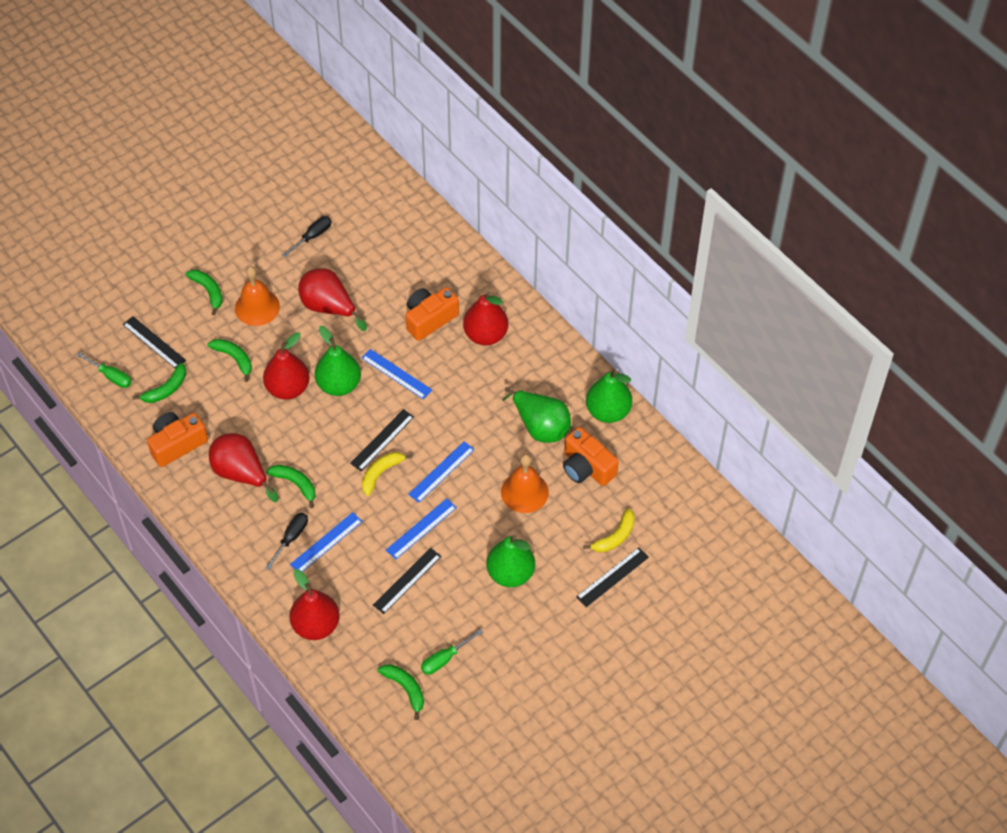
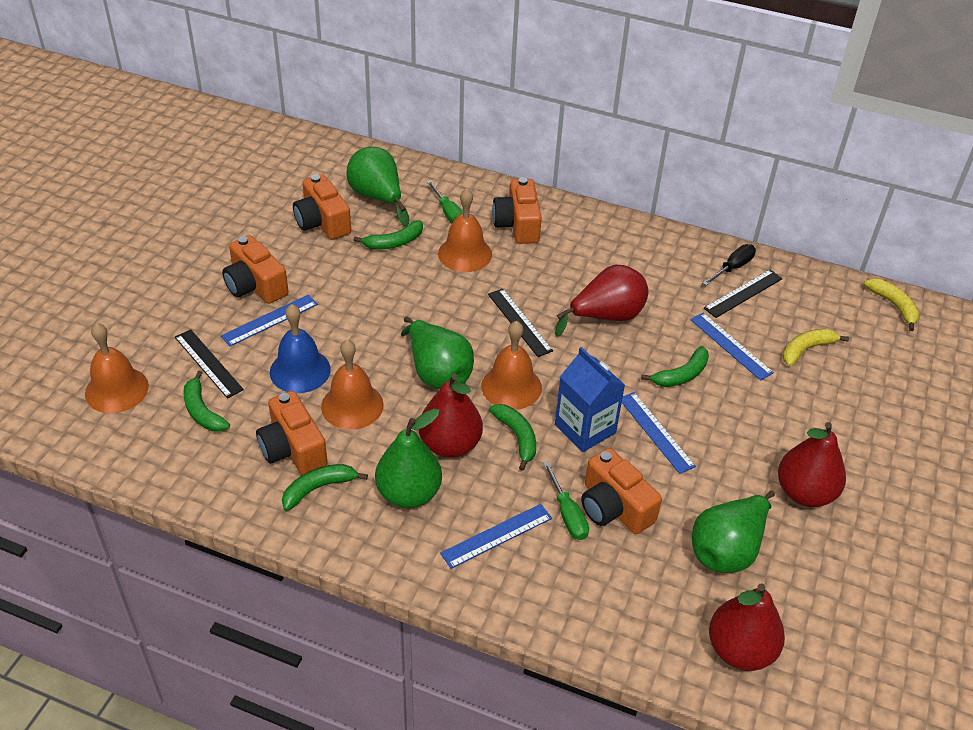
black ruler: [123,316,186,369] [350,409,414,471] [373,548,442,614] [576,547,649,607] = 4 -> [175,329,244,399] [488,289,553,357] [704,270,783,318] = 3
black screwdriver: [265,513,308,570] [282,216,332,257] = 2 -> [703,244,756,286] = 1
blue bell: none = 0 -> [270,304,331,393] = 1
blue carton: none = 0 -> [555,347,625,452] = 1
orange bell: [235,266,280,326] [501,454,549,513] = 2 -> [85,323,149,413] [321,339,384,430] [438,188,492,272] [481,321,542,410] = 4
orange camera: [147,412,208,467] [405,287,459,341] [563,427,619,486] = 3 -> [222,235,289,304] [256,391,328,475] [293,174,351,240] [492,177,542,244] [581,448,662,534] = 5
red pear: [209,433,279,502] [263,332,310,400] [290,569,340,640] [298,268,367,331] [463,291,508,345] = 5 -> [419,373,483,458] [555,265,648,337] [709,584,785,671] [778,422,846,507] = 4

